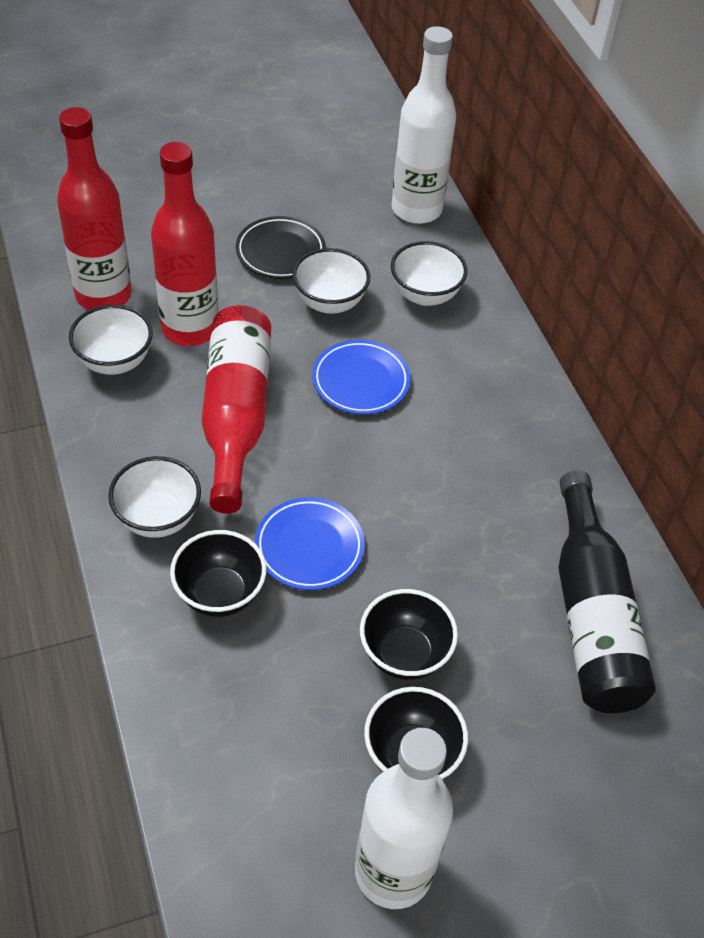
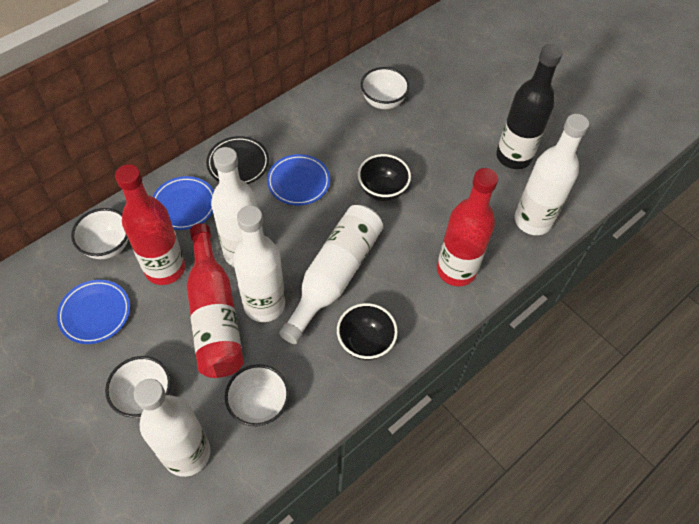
black bowl: [170,530,266,617] [360,589,458,680] [364,687,468,779] = 3 -> [337,303,398,360] [358,154,411,201] = 2
blue plate: [255,497,365,590] [312,340,411,415] = 2 -> [57,280,130,344] [152,176,214,230] [267,154,330,206] = 3
white bottle: [355,728,453,909] [392,26,456,224] = 2 -> [134,379,210,477] [211,147,258,267] [233,206,285,322] [279,205,383,344] [514,114,589,235] = 5

